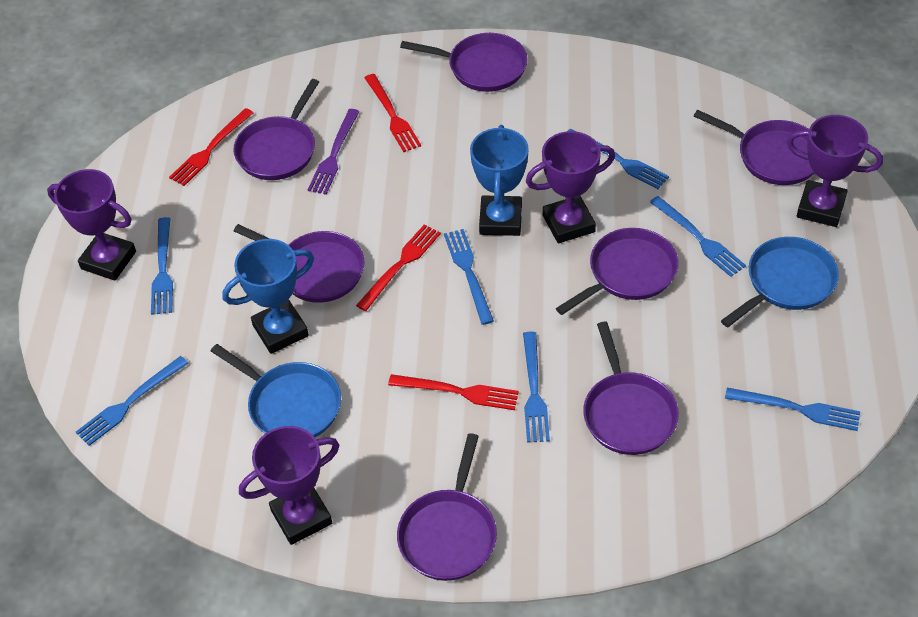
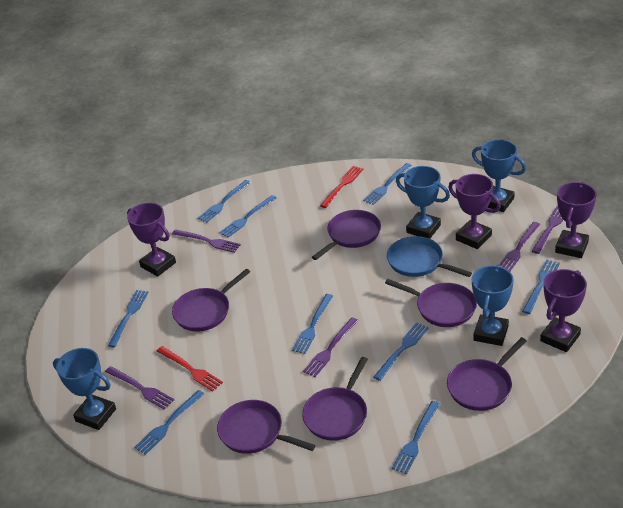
blue fork: [76,356,189,446] [151,217,173,315] [444,229,494,325] [523,331,550,443] [568,129,669,189] [650,196,746,277] [725,388,860,431] = 7 -> [108,290,149,347] [134,390,204,455] [198,180,251,223] [219,195,277,238] [292,294,333,354] [363,163,412,205] [374,322,429,381] [392,401,440,474] [522,259,560,314] = 9
blue pan: [211,344,341,437] [721,237,839,327] = 2 -> [387,236,472,277] = 1
blue trophy: [222,239,314,354] [470,125,529,236] = 2 -> [53,348,116,430] [396,166,450,239] [472,139,526,212] [472,265,514,346] = 4
purple fork: [308,109,360,195] = 1 -> [105,366,174,410] [172,229,241,253] [303,318,358,377] [499,222,540,272] [532,206,563,254] = 5
purple pan: [233,79,319,180] [234,224,364,303] [397,433,497,581] [400,33,528,92] [556,228,679,315] [583,322,679,455] [694,110,814,185] = 7 -> [172,269,250,332] [217,400,316,454] [302,357,368,441] [312,210,381,260] [385,279,477,327] [447,337,527,411] = 6
red fork: [169,108,253,186] [356,224,441,311] [364,74,421,152] [388,374,519,410] = 4 -> [157,346,223,392] [320,166,363,208] = 2

